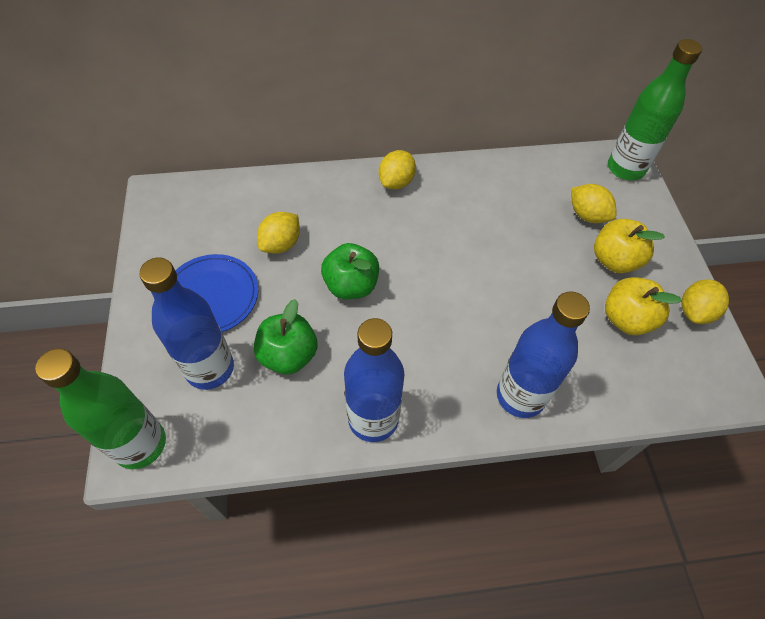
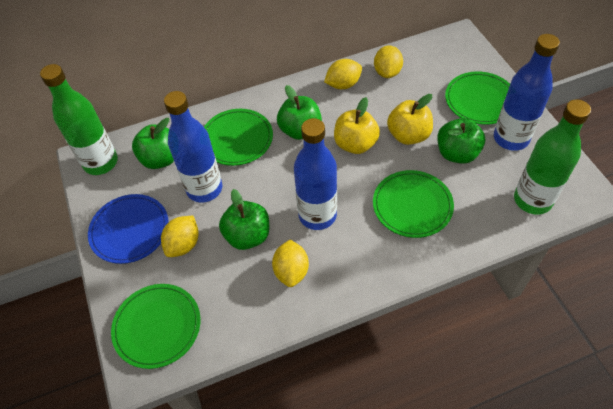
green apple: [254,299,318,374] [321,243,379,299] = 2 -> [132,118,174,169] [219,189,269,250] [277,85,322,140] [437,118,485,164] = 4
green plate: none = 0 -> [111,284,201,369] [204,109,273,166] [373,170,454,238] [445,72,510,125] = 4

